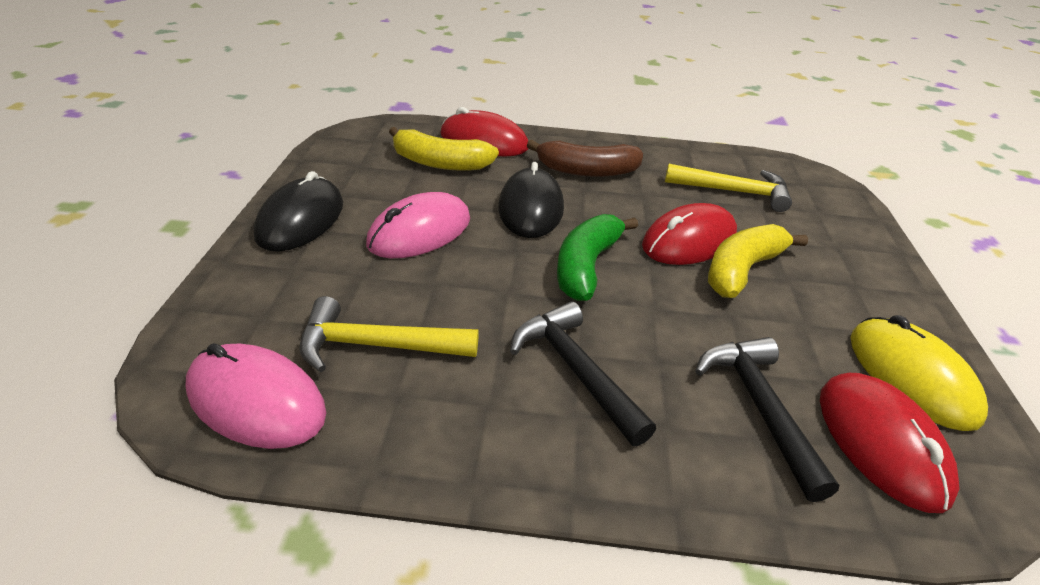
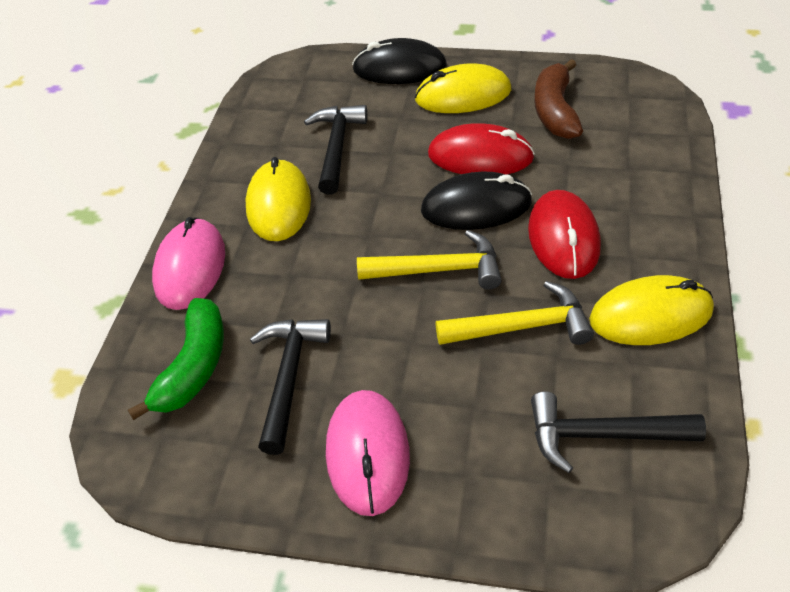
black hammer: [510,301,656,446] [695,337,839,502] = 2 -> [250,319,331,455] [304,105,367,195] [531,391,706,473] = 3
red mouse: [440,107,528,156] [642,203,737,265] [820,373,960,513] = 3 -> [428,123,535,175] [528,190,601,279] = 2
yellow banana: [389,127,499,171] [708,224,808,298] = 2 -> none = 0
yellow mouse: [850,315,988,431] = 1 -> [246,157,311,241] [415,64,512,113] [589,275,714,345] = 3

